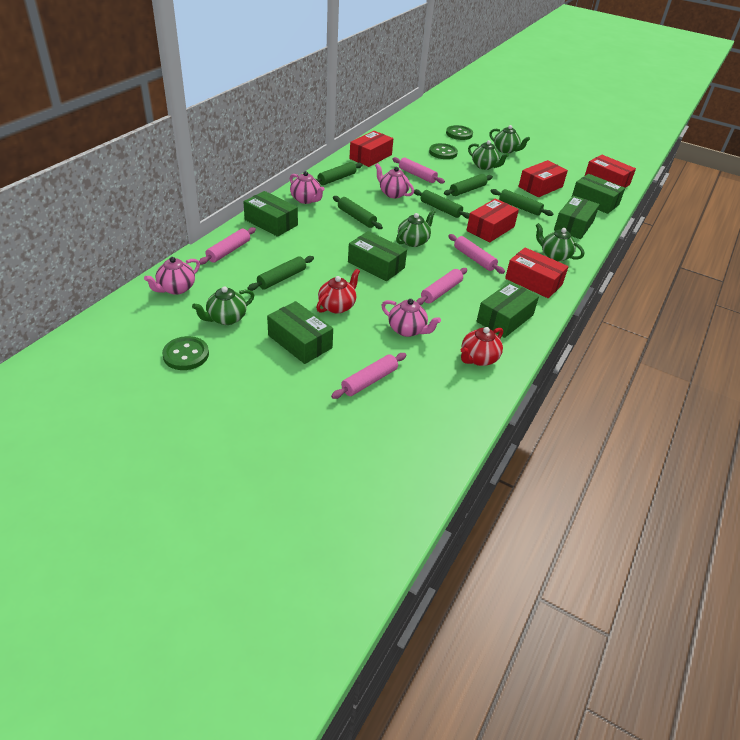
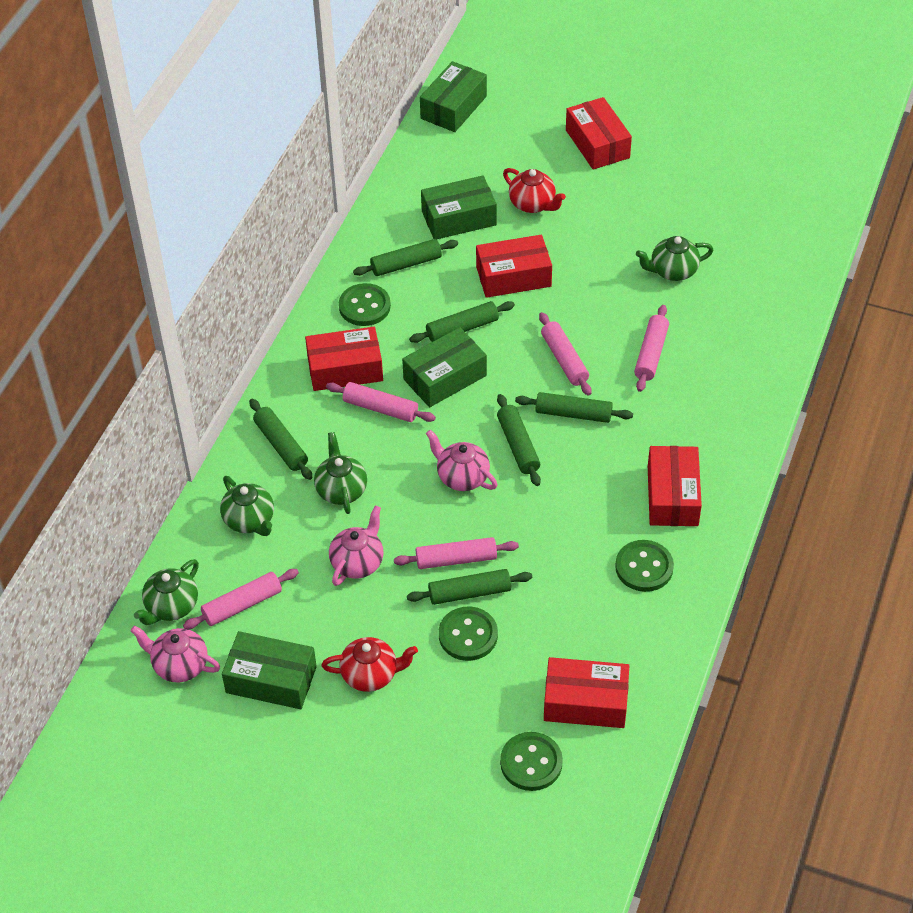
green box: [243,191,298,237] [267,301,333,364] [348,231,407,281] [477,281,539,338] [554,196,600,239] [572,174,625,214] = 6 -> [222,631,317,709] [402,327,487,407] [420,61,487,132] [421,176,497,239] = 4
green button: [162,336,209,370] [429,143,458,159] [446,125,473,140] = 3 -> [339,283,391,326] [439,607,498,661] [500,732,563,791] [615,540,674,592] = 4
green teapot: [192,286,254,325] [396,210,435,247] [468,140,509,170] [489,125,530,154] [536,223,584,262] = 5 -> [134,559,199,625] [220,476,274,536] [314,432,367,514] [636,236,713,281] = 4
pink teapot: [144,257,200,295] [290,171,325,204] [375,163,414,199] [381,299,441,337] = 4 -> [131,626,220,682] [329,506,384,586] [426,430,497,491] = 3

